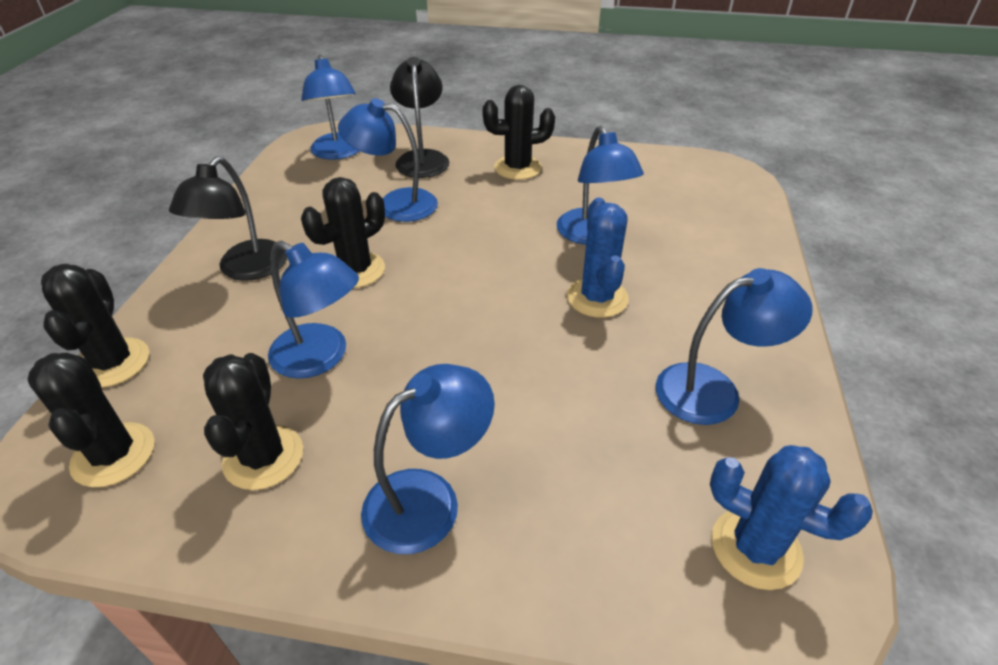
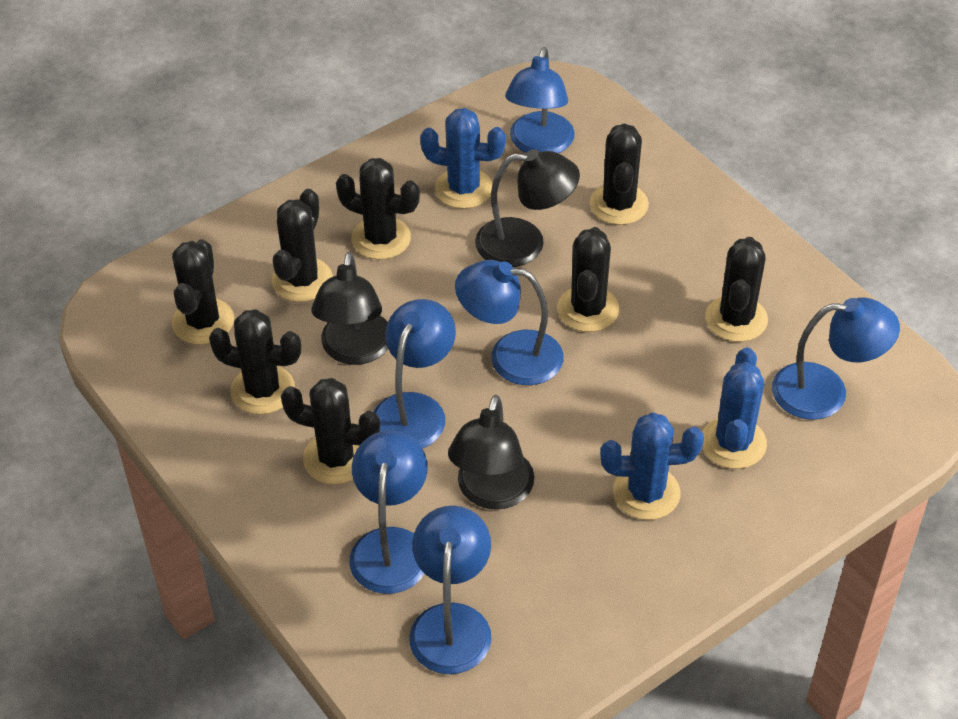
black cactus: [27,353,154,487] [41,264,149,387] [203,353,303,490] [301,177,385,288] [482,85,555,180] = 5 -> [172,239,234,345] [209,309,301,415] [272,189,333,302] [281,378,380,485] [336,158,420,260] [557,227,619,332] [590,123,649,225] [705,237,768,342] = 8
black lamp: [169,156,287,281] [390,57,449,178] = 2 -> [311,252,388,365] [448,395,534,510] [475,149,580,267] = 3
blue cactus: [567,198,629,318] [710,445,873,590] = 2 -> [420,108,506,209] [600,412,704,520] [702,347,767,469] = 3

